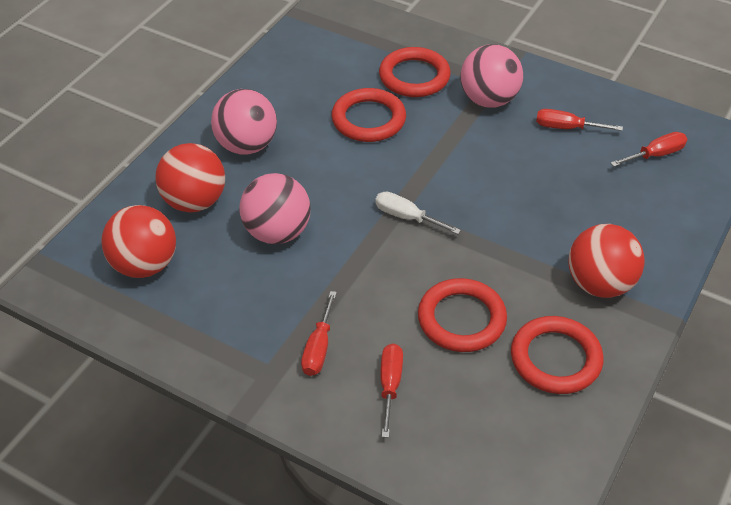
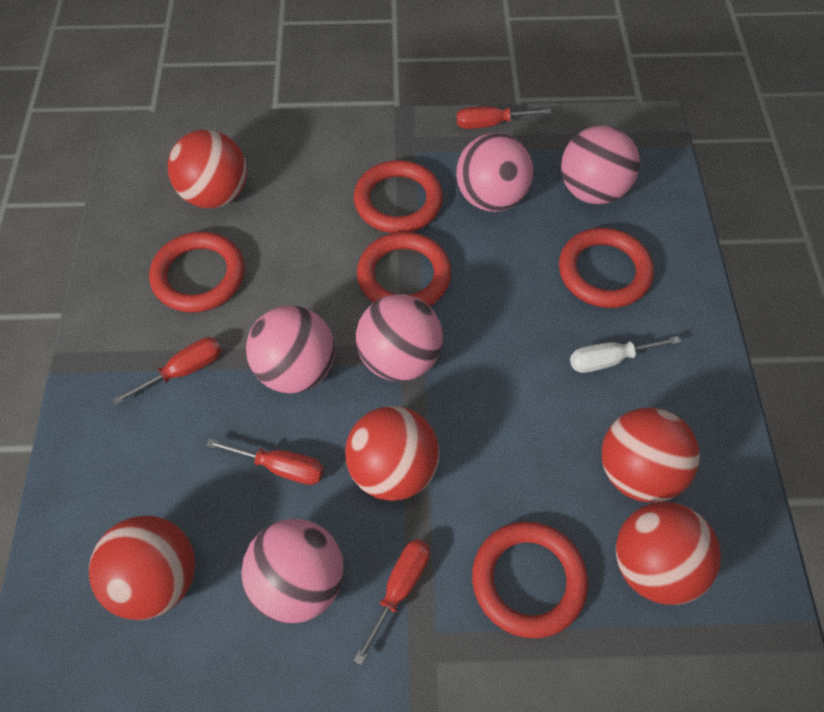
pink ball: [211,89,277,155] [240,173,311,244] [460,44,523,108] = 3 -> [241,519,344,624] [246,306,335,393] [356,294,443,381] [456,133,534,212] [561,125,640,204] = 5
red ball: [101,205,176,278] [155,143,225,212] [568,224,645,298] = 3 -> [89,515,195,620] [168,129,247,208] [345,406,440,501] [602,408,700,503] [616,502,721,605] = 5
red ring: [331,88,406,142] [379,47,451,97] [418,278,507,352] [511,316,604,394] = 4 -> [149,232,245,313] [354,160,443,233] [357,232,451,306] [472,522,588,638] [559,228,654,308] = 5

